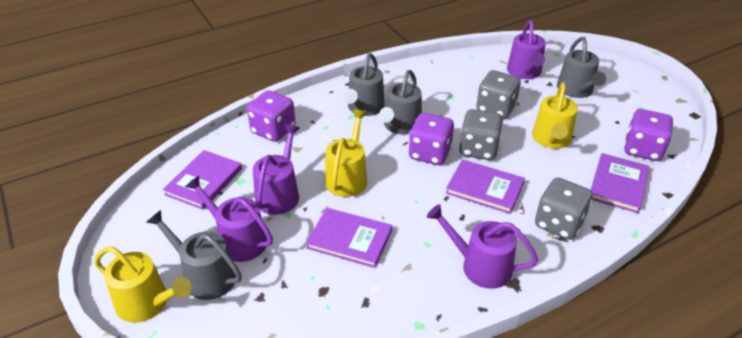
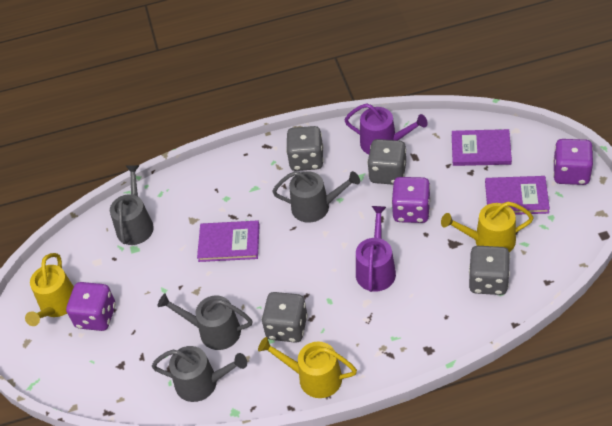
grey dice: [459,109,503,160] [476,70,521,119] [535,178,593,240] = 3 -> [262,292,308,343] [286,126,324,171] [367,139,406,185] [469,246,510,295] = 4
purple book: [163,150,242,210] [306,208,392,268] [446,159,525,214] [591,153,649,213] = 4 -> [197,220,260,262] [452,129,512,166] [485,176,550,215] = 3
purple watering can: [185,176,273,262] [253,124,300,215] [427,204,538,289] [507,20,546,79] = 4 -> [345,103,428,154] [356,206,396,292] = 2

